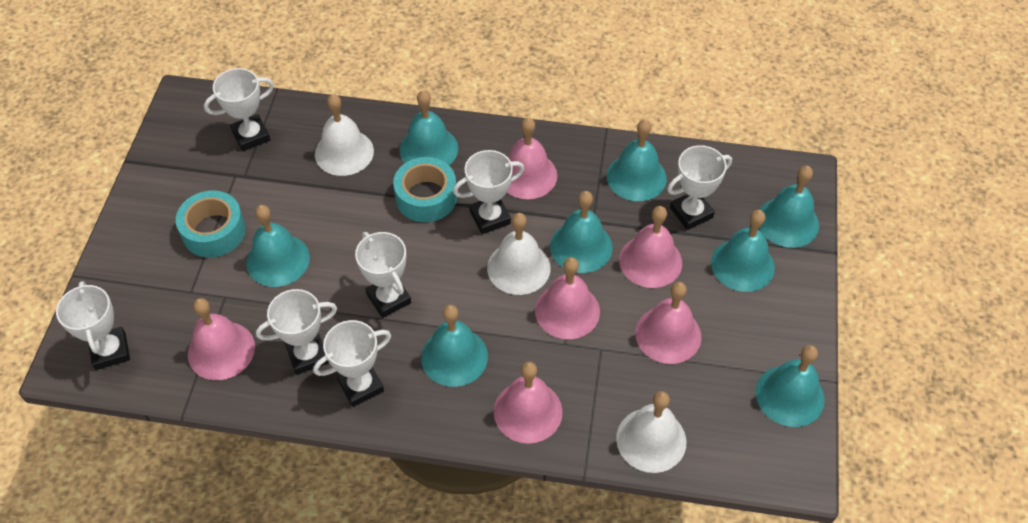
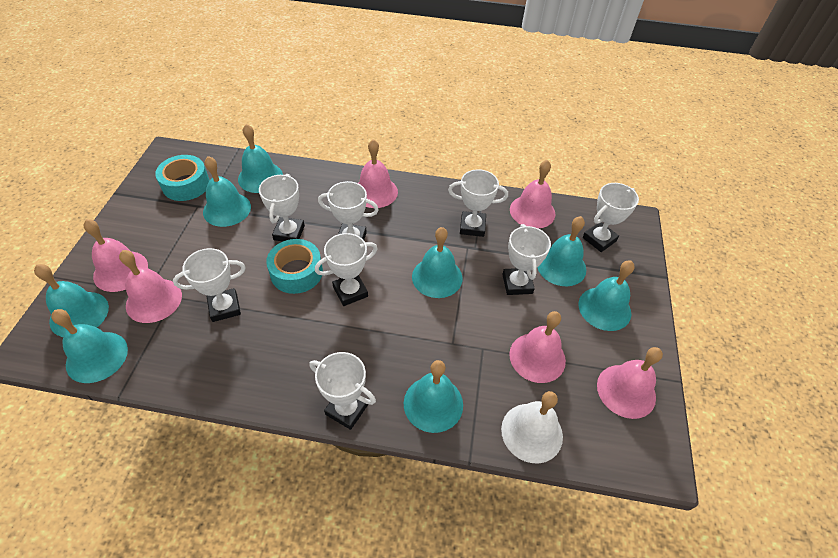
white bell: [315,94,374,176] [487,213,550,295] [616,391,686,473] = 3 -> [501,391,563,463] = 1
white trophy: [56,281,130,370] [204,68,274,151] [256,289,337,375] [313,320,391,407] [355,232,411,318] [453,150,524,234] [667,145,732,230] = 7 -> [173,248,246,322] [259,174,305,242] [309,352,376,430] [315,233,378,306] [318,181,379,240] [448,169,508,237] [502,224,551,295] [583,183,639,252] = 8

